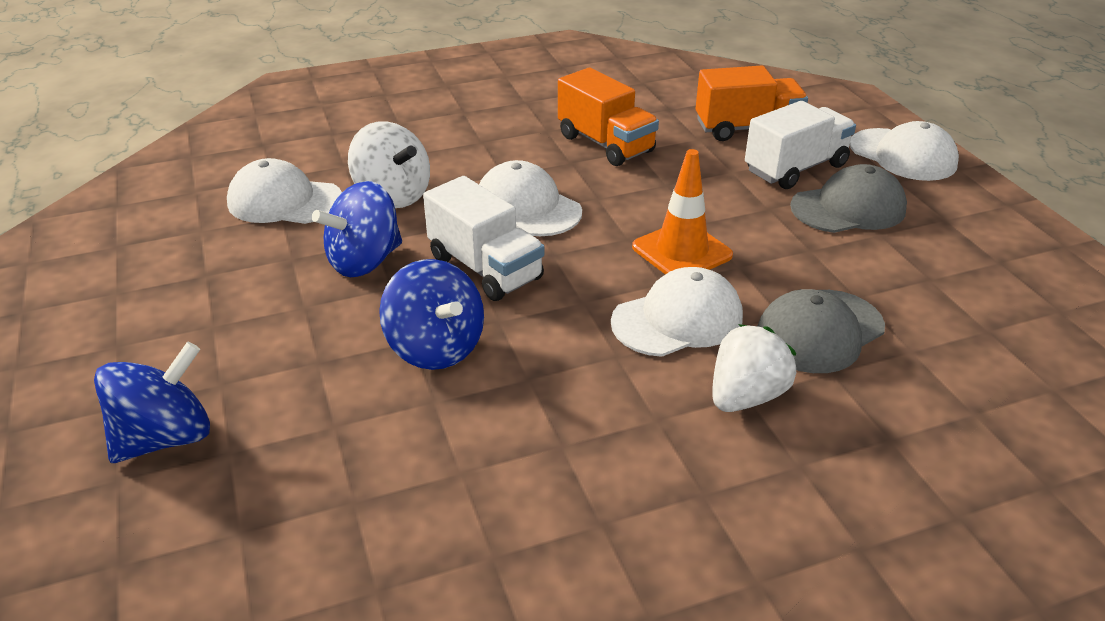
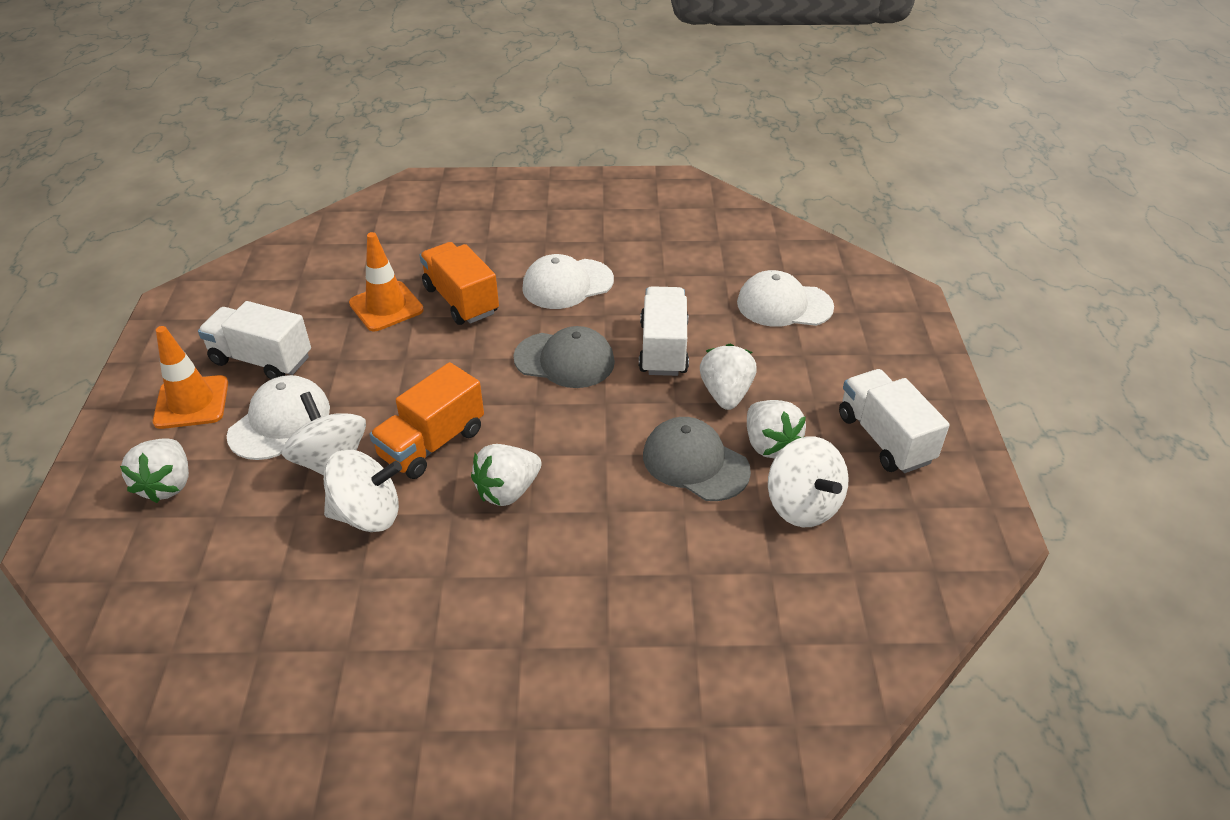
blue spinning top: [94,342,210,463] [312,181,402,277] [379,259,484,370] = 3 -> none = 0
orange traffic cone: [632,149,733,274] = 1 -> [153,326,228,429] [349,232,424,331] = 2
white cap: [227,158,342,224] [479,160,582,236] [611,267,743,357] [850,121,959,181] = 4 -> [227,375,330,460] [522,254,614,309] [737,270,834,327] = 3
white spinning top: [348,121,430,208] = 1 -> [281,392,366,476] [324,450,402,532] [768,437,849,527] = 3
white strawberry: [712,324,796,412] = 1 -> [120,438,189,503] [471,444,542,506] [700,344,757,410] [747,400,806,458] = 4
white truck: [423,176,544,301] [745,101,856,189] = 2 -> [198,301,311,380] [639,286,689,376] [839,369,950,473] = 3

